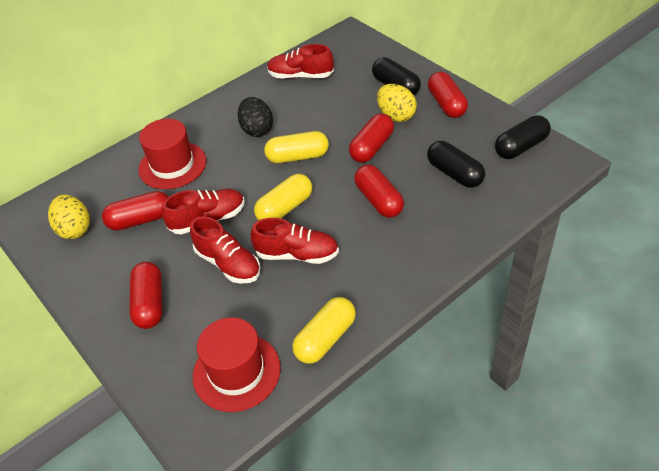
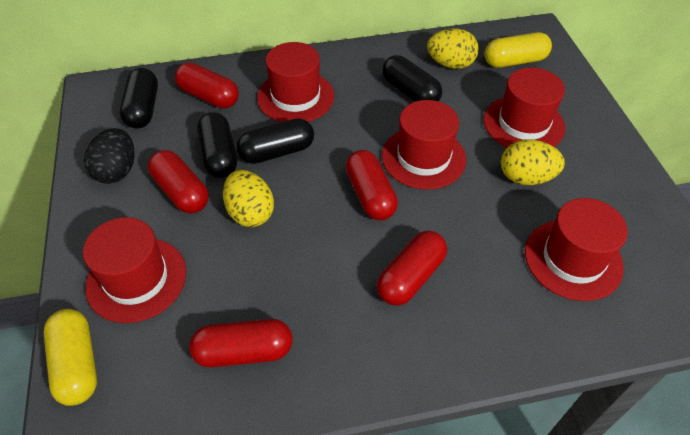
black capsule: [372,57,421,95] [427,141,485,188] [495,115,551,159] = 3 -> [120,68,158,128] [197,112,237,178] [237,118,314,164] [382,55,442,102] = 4
red hat: [138,119,206,189] [193,317,281,412] = 2 -> [83,217,186,323] [257,42,334,122] [382,100,466,190] [484,68,565,147] [525,198,628,301] = 5
red shoe: [162,189,245,234] [190,216,261,284] [251,218,339,264] [267,44,334,79] = 4 -> none = 0
yellow capsule: [254,174,312,220] [264,131,329,163] [292,297,356,364] = 3 -> [43,309,97,406] [484,32,552,68] = 2
yellow egg: [48,195,90,239] [377,84,417,122] = 2 -> [223,170,274,227] [427,29,479,69] [501,139,565,185] = 3

